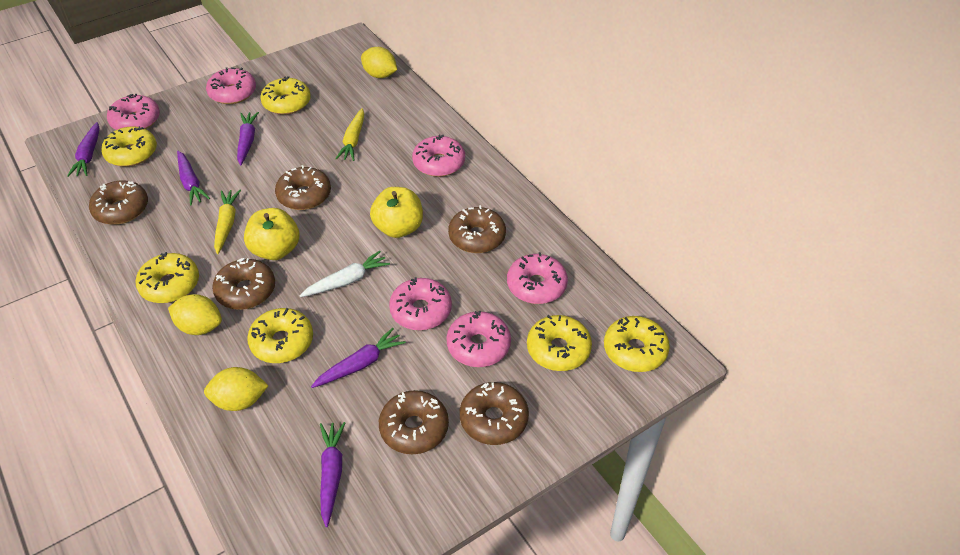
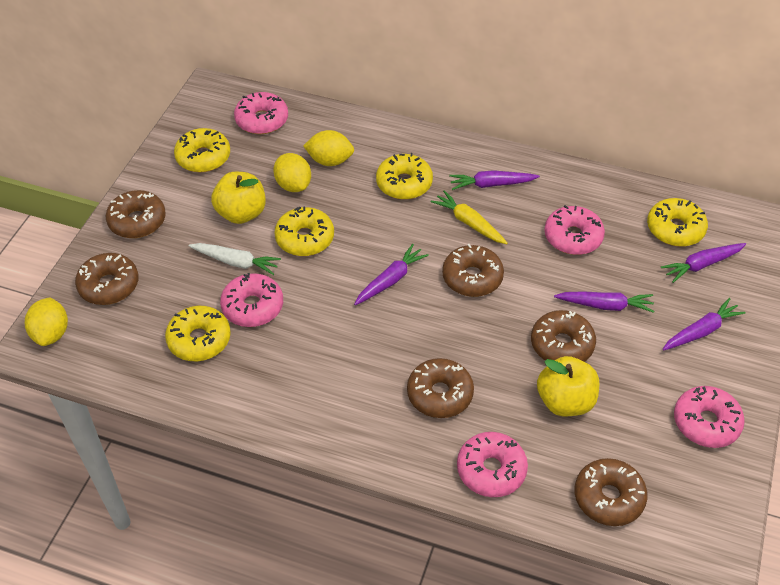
pink donut: [107,94,160,130] [206,67,256,104] [389,277,452,330] [412,135,465,177] [446,311,511,367] [507,252,568,304] = 6 -> [220,273,283,327] [234,92,288,134] [457,432,528,497] [544,205,605,255] [674,386,745,448] = 5
yellow carrot: [214,190,241,254] [335,108,364,161] = 2 -> [431,190,508,244] = 1
yellow donut: [101,126,157,167] [136,252,199,303] [247,308,313,363] [260,76,311,115] [527,315,592,371] [604,316,670,372] = 6 -> [165,306,231,361] [174,128,230,172] [275,206,334,256] [376,153,433,200] [647,198,708,247] = 5

